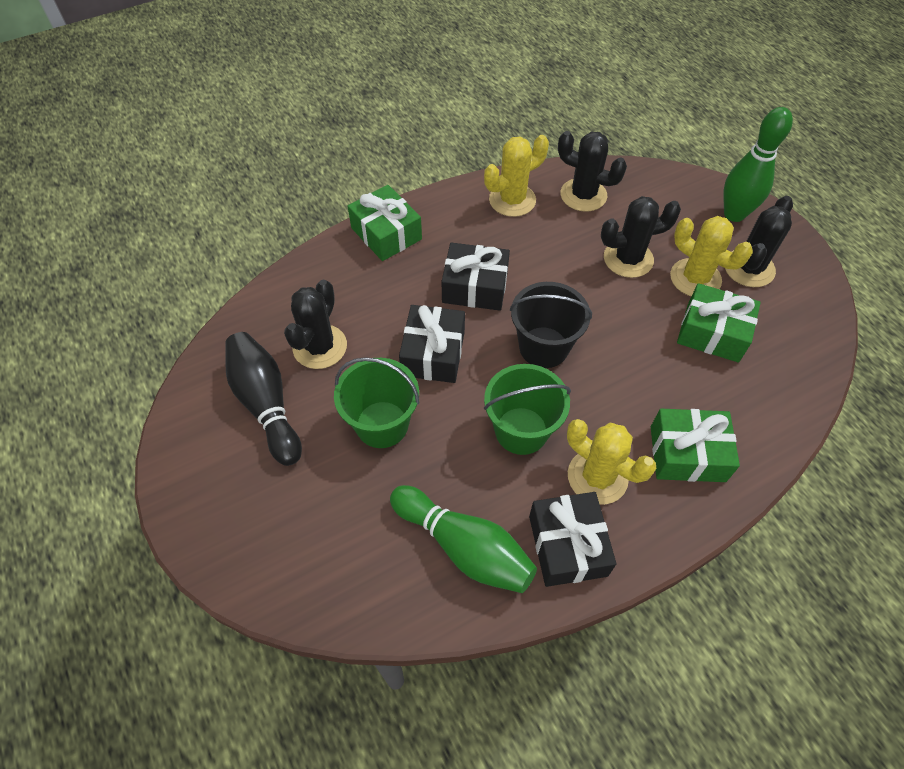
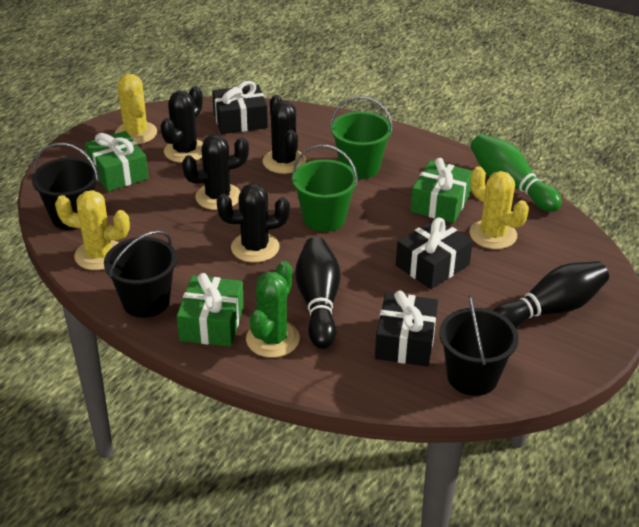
black bowling pin: [225,332,302,466] = 1 -> [295,237,340,349] [493,261,609,328] = 2
black bucket: [510,282,592,368] = 1 -> [32,142,99,230] [104,231,177,318] [439,294,519,396] = 3
green bowling pin: [390,485,537,593] [723,107,793,222] = 2 -> [471,134,562,212] = 1
green cactus: none = 0 -> [246,261,300,358] = 1

